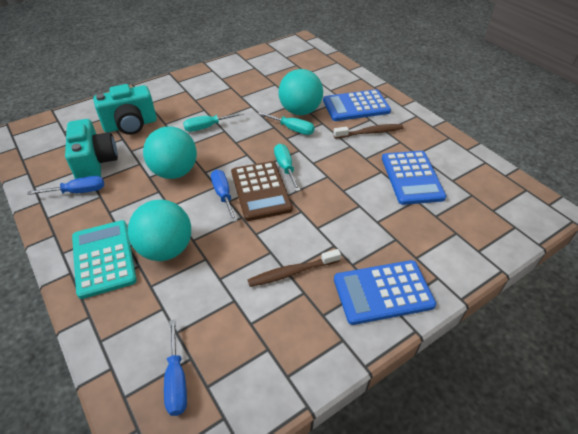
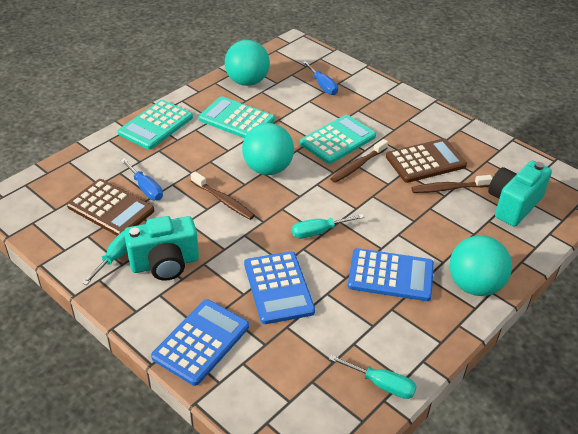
blue screwdriver: [27,176,104,195] [164,320,187,416] [211,170,237,222] = 3 -> [120,158,163,200] [302,61,338,95] = 2
brown calculator: [231,161,293,221] = 1 -> [67,179,154,236] [386,138,467,183] = 2
brown toothbrush: [248,249,341,287] [333,124,403,139] = 2 -> [191,172,255,220] [331,139,388,183] [411,175,492,193] = 3
turquoise calculator: [72,220,137,299] = 1 -> [118,100,193,150] [198,96,275,138] [300,115,376,164] = 3

